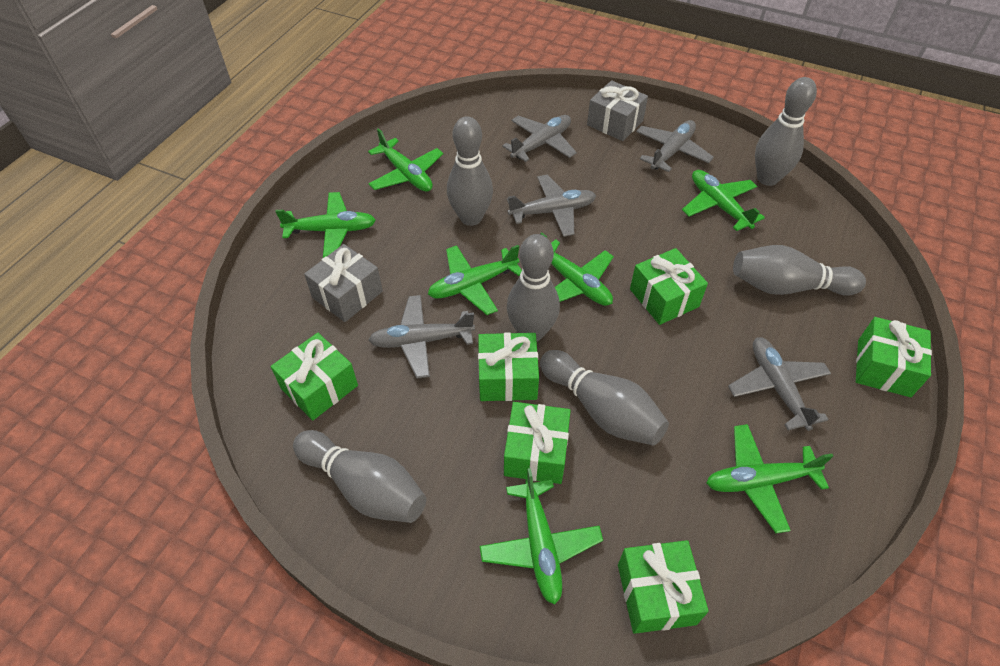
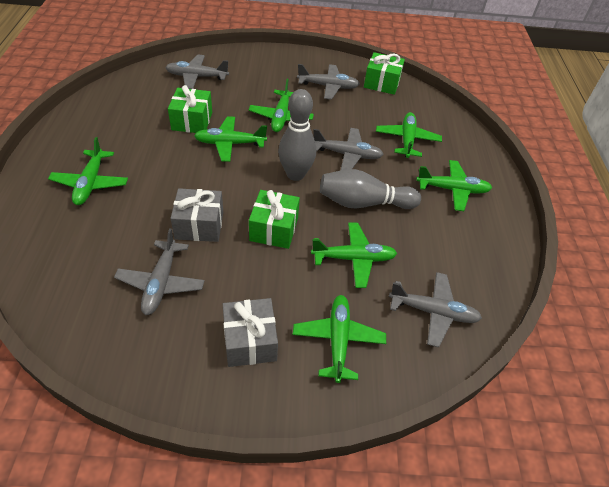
green gift: [271,333,358,421] [478,332,539,401] [504,402,571,484] [618,540,709,634] [630,248,708,325] [856,317,932,397] = 6 -> [168,85,212,133] [249,190,300,249] [364,52,405,95] = 3
grey bowling pin: [293,430,426,523] [447,116,493,226] [507,234,560,341] [540,350,669,446] [733,245,866,296] [755,77,817,186] = 6 -> [278,89,316,181] [320,169,421,209] = 2

